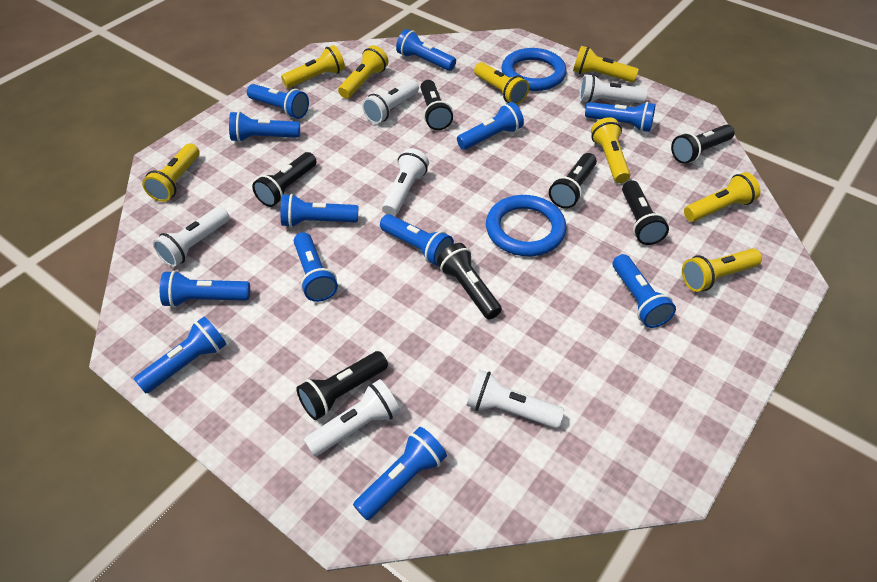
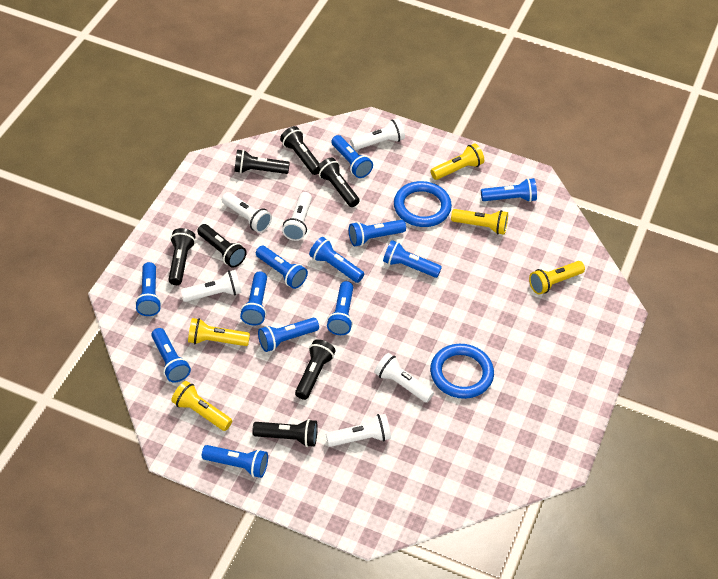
yellow flashlight: [142,143,200,202] [281,45,345,88] [338,45,389,99] [474,62,529,105] [573,46,639,82] [591,117,630,183] [682,249,762,292] [684,172,760,222] = 8 -> [171,381,232,431] [188,318,250,346] [431,143,484,180] [451,209,508,235] [529,261,585,295] = 5

